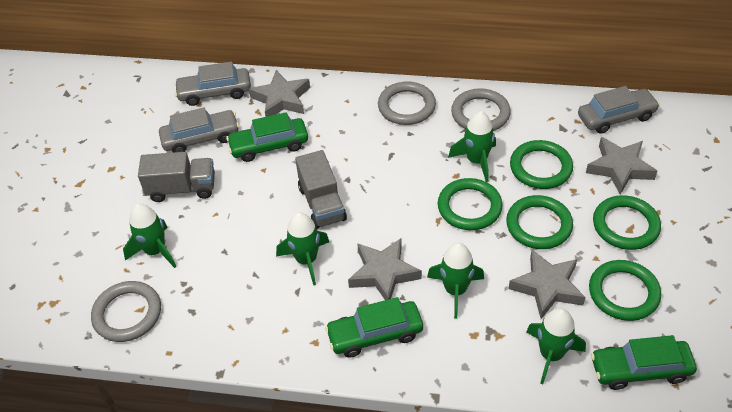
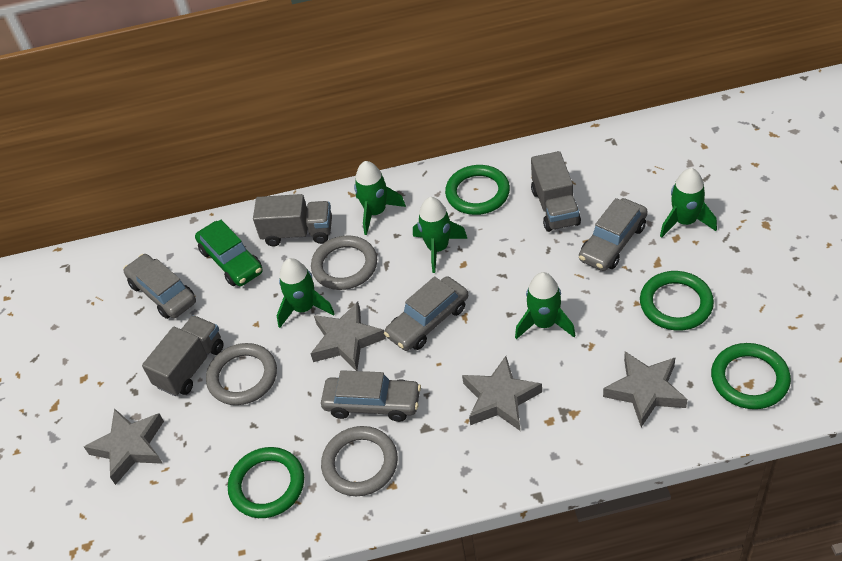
green car: [226,112,308,162] [325,297,423,358] [591,335,697,390] = 3 -> [195,220,263,286] = 1
green ring: [438,178,503,230] [506,195,573,249] [510,140,573,189] [589,260,661,321] [593,195,661,250] = 5 -> [228,447,304,518] [445,165,510,215] [640,271,714,330] [711,343,791,409] = 4
grey car: [159,108,239,152] [174,62,251,106] [578,86,660,134] = 3 -> [123,254,196,319] [321,370,421,422] [384,276,468,351] [579,198,648,271] = 4
grey truck: [138,152,215,202] [295,150,347,229] = 2 -> [142,315,224,396] [253,194,332,246] [531,151,581,232] = 3

